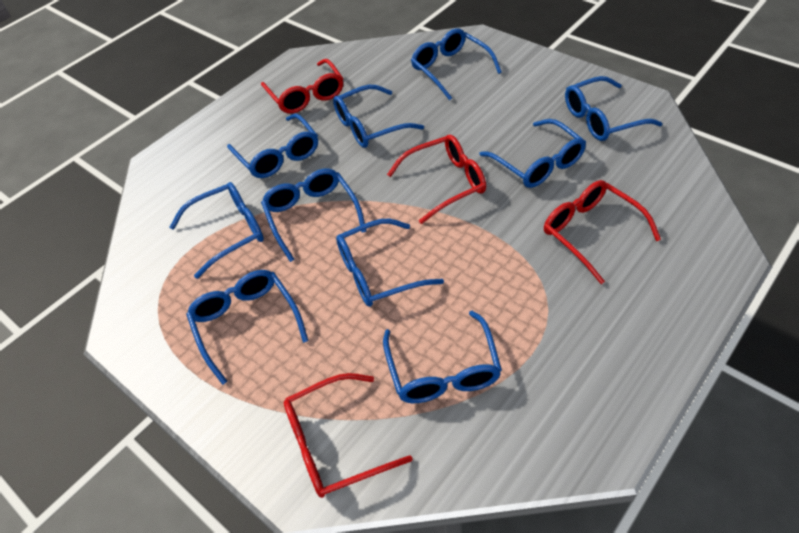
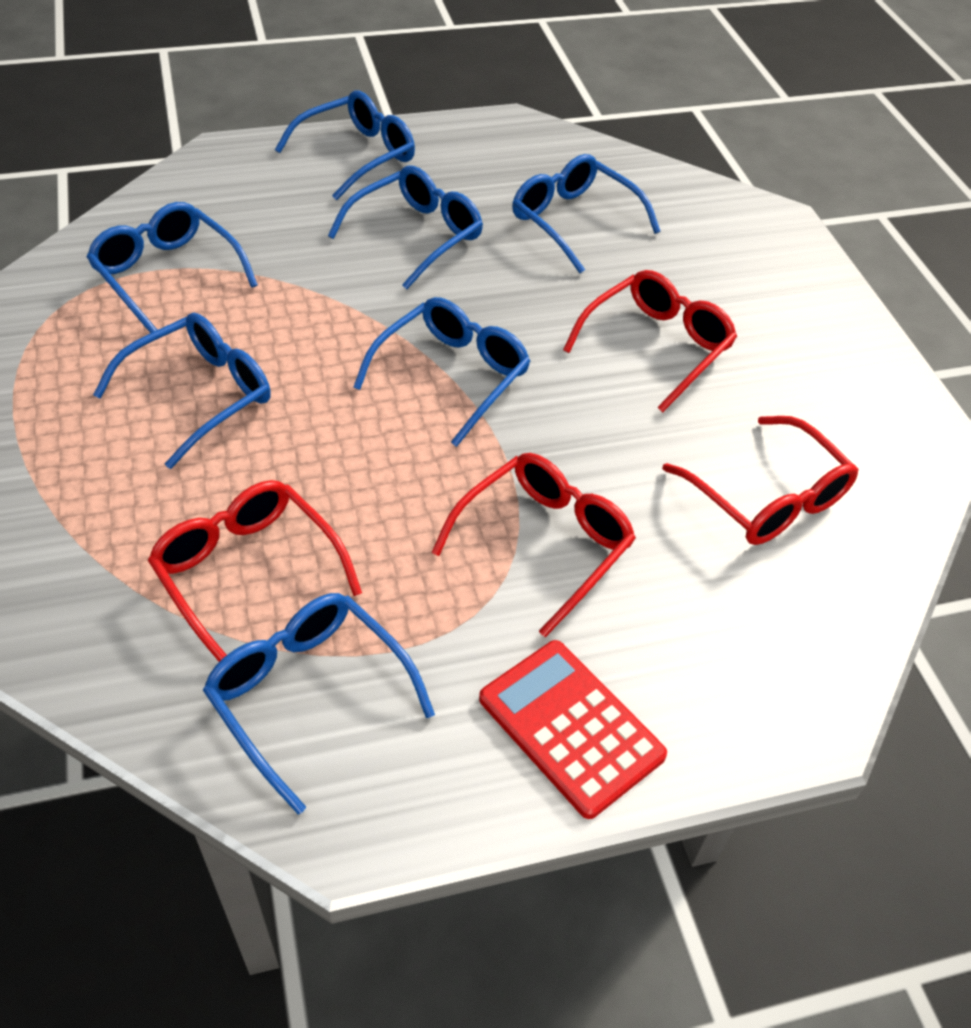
blue glasses: [170,182,264,279] [186,270,308,385] [227,113,318,178] [261,169,367,262] [333,85,424,148] [336,219,444,307] [383,311,502,403] [411,28,502,100] [479,119,586,188] [565,76,662,141] = 10 -> [87,202,258,333] [93,313,271,469] [203,593,435,814] [275,91,415,200] [328,166,483,289] [353,297,530,447] [512,154,660,273] = 7
red calculator: none = 0 -> [479,640,667,819] = 1

